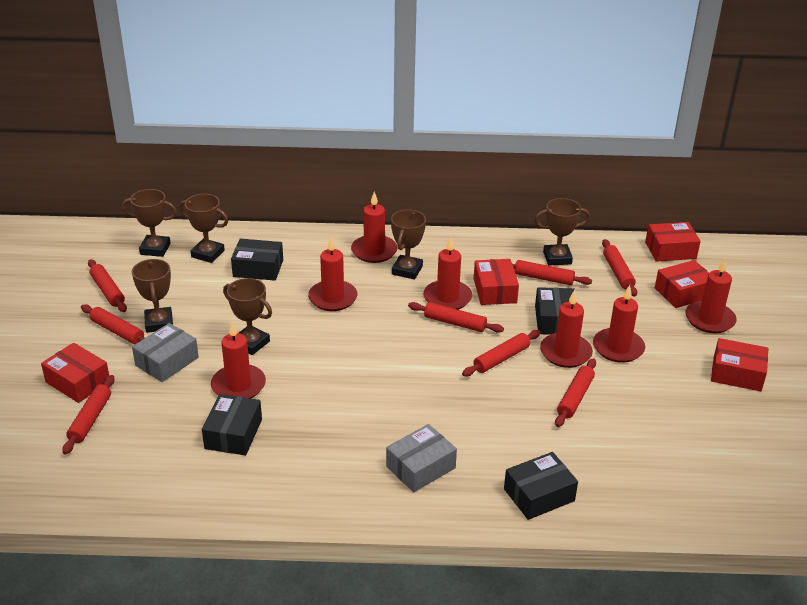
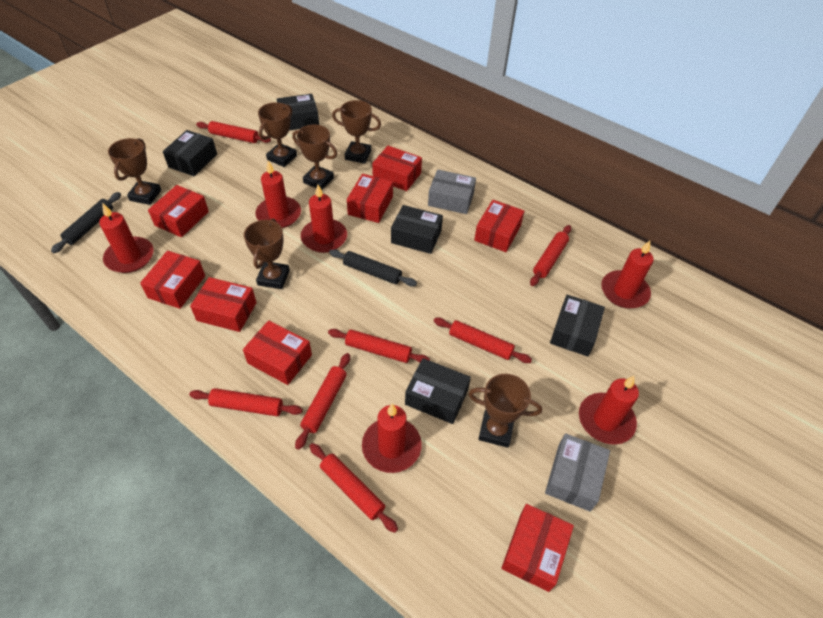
black box: [202,394,262,456] [231,239,283,281] [504,452,578,520] [535,287,577,335] = 4 -> [163,130,217,176] [277,94,319,131] [391,205,443,254] [405,358,471,424] [550,295,605,357] = 5
black rolling pin: none = 0 -> [51,192,121,253] [329,249,417,286] = 2
red box: [41,343,109,403] [474,259,519,305] [645,222,701,262] [655,260,709,308] [711,338,768,391] = 5 -> [140,251,205,309] [148,185,209,237] [190,277,257,332] [243,320,312,385] [347,174,393,223] [372,146,422,191] [474,200,524,252] [501,504,574,592] = 8
red candle: [211,321,266,398] [308,237,357,311] [351,192,397,263] [423,237,473,310] [540,290,593,368] [593,285,645,363] [685,258,737,333] = 7 -> [99,203,154,273] [256,160,301,228] [301,185,347,253] [362,404,422,473] [579,376,639,445] [601,241,654,309] = 6
red rolling pin: [62,375,114,455] [81,304,144,344] [88,259,127,312] [408,302,504,333] [462,330,540,376] [512,260,592,285] [555,358,596,427] [602,239,637,297] = 8 -> [189,388,303,416] [196,121,271,143] [295,353,350,450] [309,443,398,533] [328,329,430,363] [433,317,532,363] [530,225,571,286] = 7

